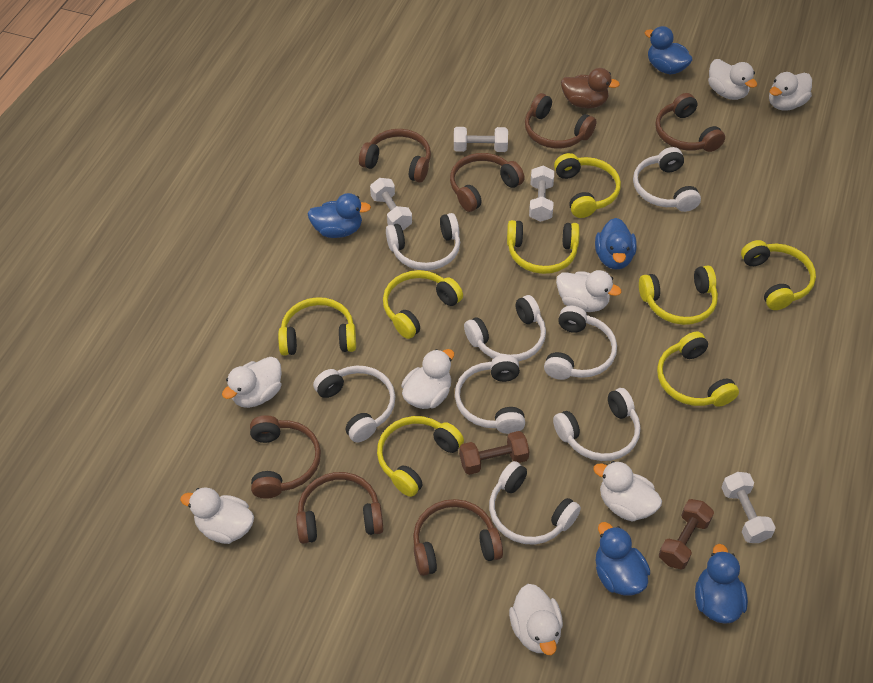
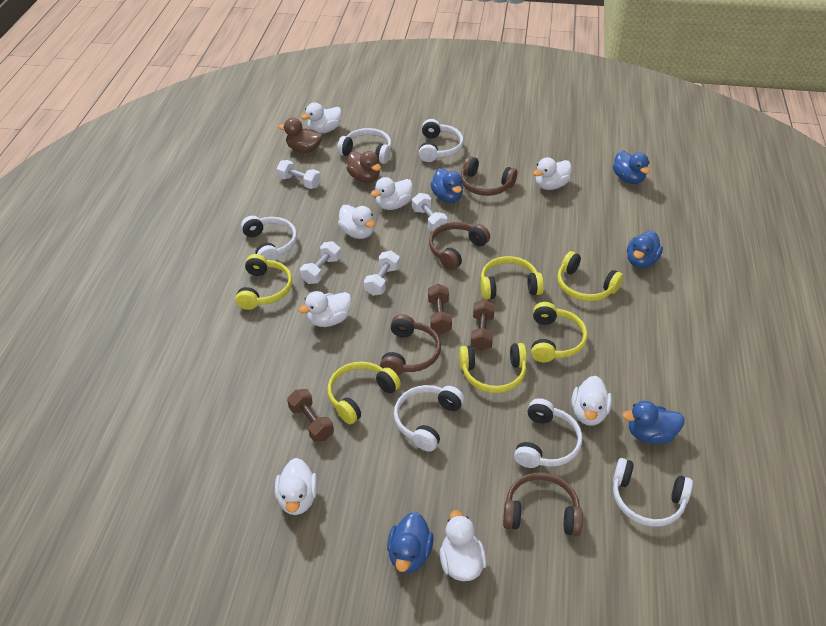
brown duck: [561,68,620,109] = 1 -> [278,118,322,153] [346,151,381,183] = 2
brown dumbbell: [459,431,530,475] [659,499,714,570] = 2 -> [287,389,334,442] [428,284,452,334] [471,299,495,351] = 3
brown headphones: [250,415,321,499] [296,472,384,544] [359,129,431,183] [413,499,503,576] [450,153,525,212] [525,93,597,149] [655,93,725,152] = 7 -> [380,314,441,376] [429,222,490,270] [461,156,517,196] [503,473,583,536] = 4
white headphones: [313,366,395,443] [386,213,460,271] [455,355,525,434] [464,295,546,362] [489,461,581,544] [544,306,617,380] [553,388,640,461] [633,147,701,212] = 8 -> [241,216,297,261] [337,128,392,164] [394,385,464,452] [419,119,464,162] [514,398,583,468] [613,458,693,527] = 6
yellow headphones: [278,297,356,356] [377,416,464,497] [383,270,463,339] [507,220,580,274] [554,153,621,218] [639,265,718,325] [657,332,739,407] [741,240,816,310] = 8 -> [235,254,292,310] [327,362,401,424] [459,343,527,393] [481,256,544,300] [531,302,588,362] [557,251,623,301] = 6

